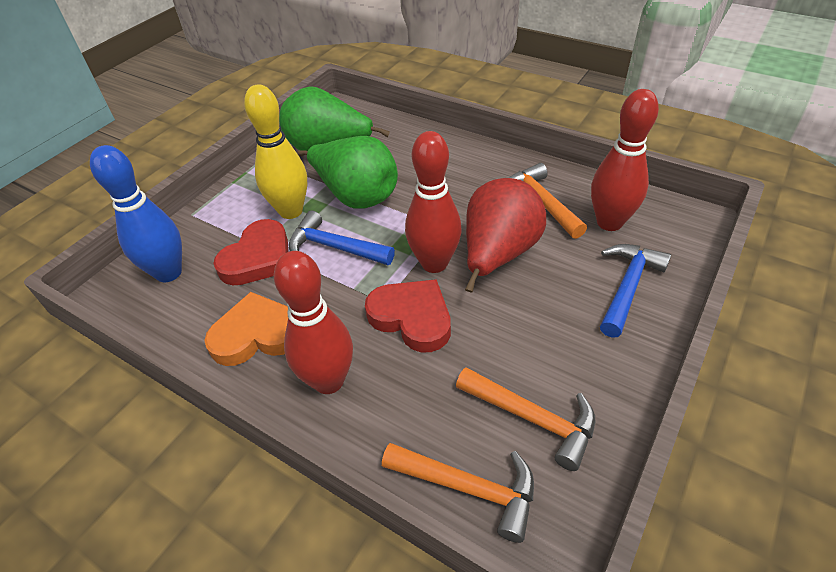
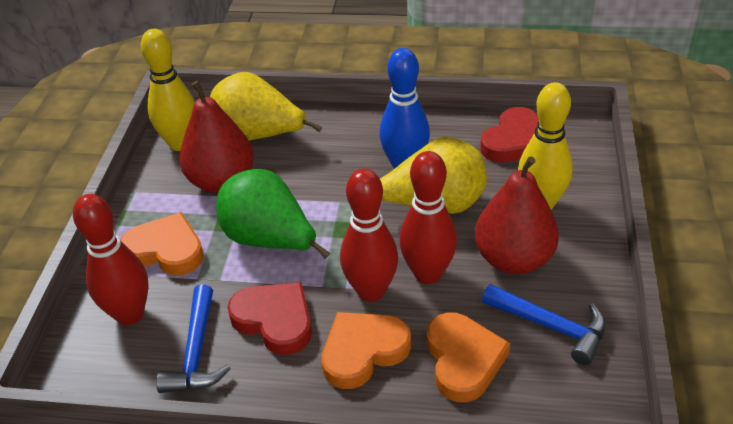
green pear: [279,86,390,151] [297,136,398,209] = 2 -> [216,169,330,259] = 1
orange hammer: [382,443,534,543] [456,367,595,471] [509,163,587,239] = 3 -> none = 0
orange heart: [204,292,288,366] = 1 -> [121,212,204,275] [322,312,411,389] [427,312,510,402] = 3
red pear: [465,178,546,293] = 1 -> [179,81,254,193] [475,156,559,274] = 2
yellow bowling pin: [244,84,307,219] = 1 -> [141,29,195,151] [518,82,573,210] = 2
yellow pear: none = 0 -> [210,72,322,141] [380,137,487,214] = 2

